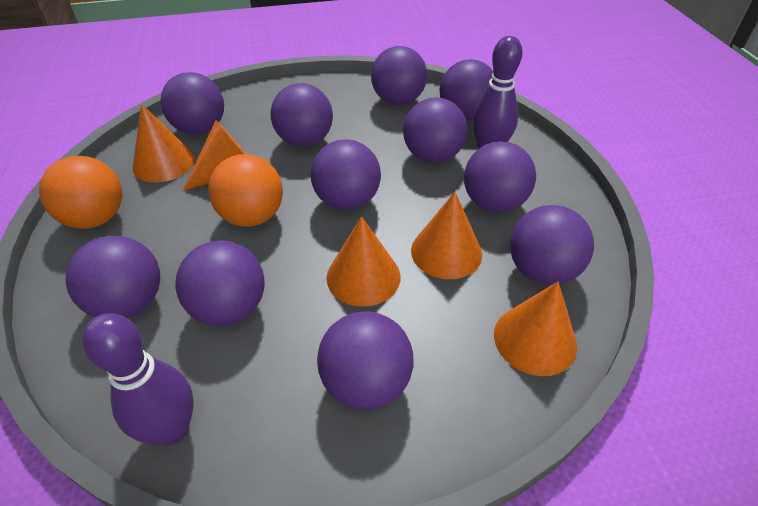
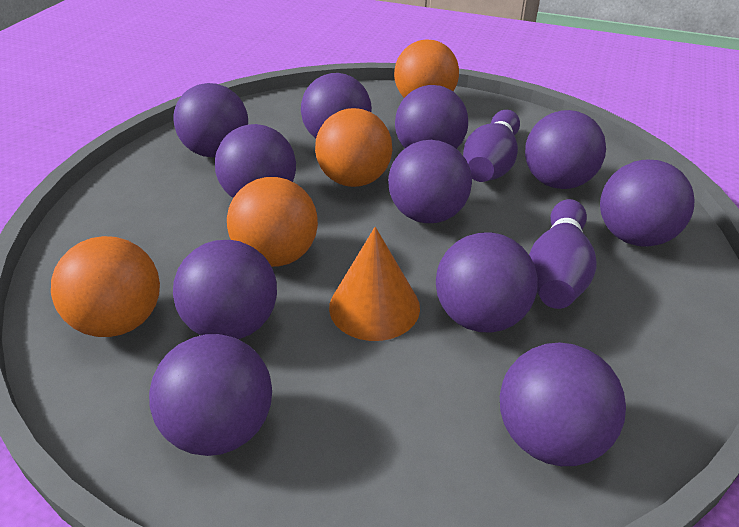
orange ball: [39,156,122,229] [208,154,283,227] = 2 -> [51,236,160,337] [227,177,318,267] [315,108,392,187] [394,40,459,98] = 4
orange cone: [132,104,195,183] [183,120,246,191] [327,217,400,307] [411,192,482,279] [494,282,577,376] = 5 -> [329,227,420,341] = 1

